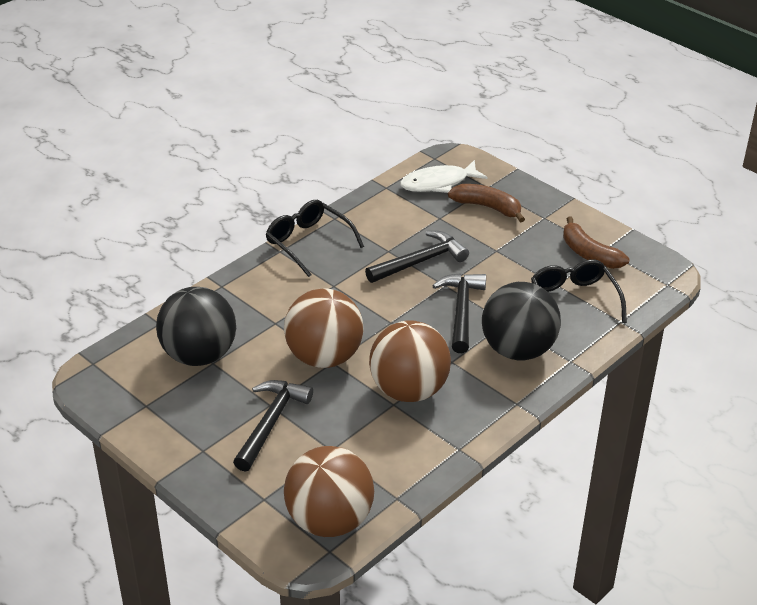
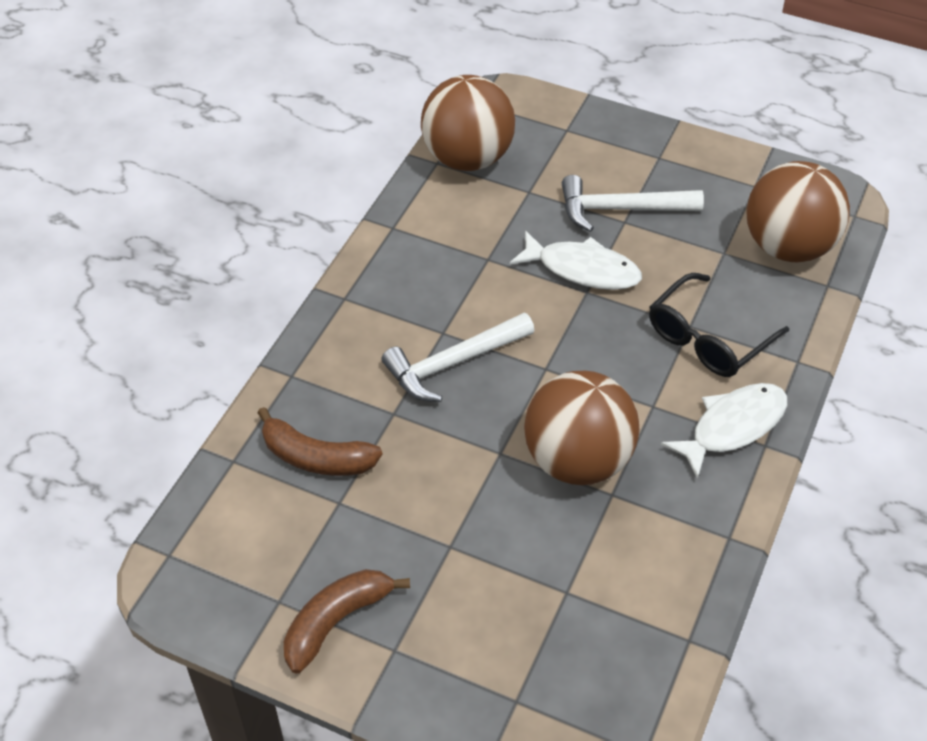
black ball: [156,287,236,366] [482,282,561,360] = 2 -> none = 0
black glasses: [266,200,364,277] [531,259,627,323] = 2 -> [649,273,789,377] = 1
black hammer: [233,380,313,471] [365,231,469,283] [432,273,486,353] = 3 -> none = 0
white fish: [400,160,488,193] = 1 -> [510,231,642,290] [661,383,787,479] = 2
white hammer: none = 0 -> [382,313,535,402] [562,175,704,232] = 2

